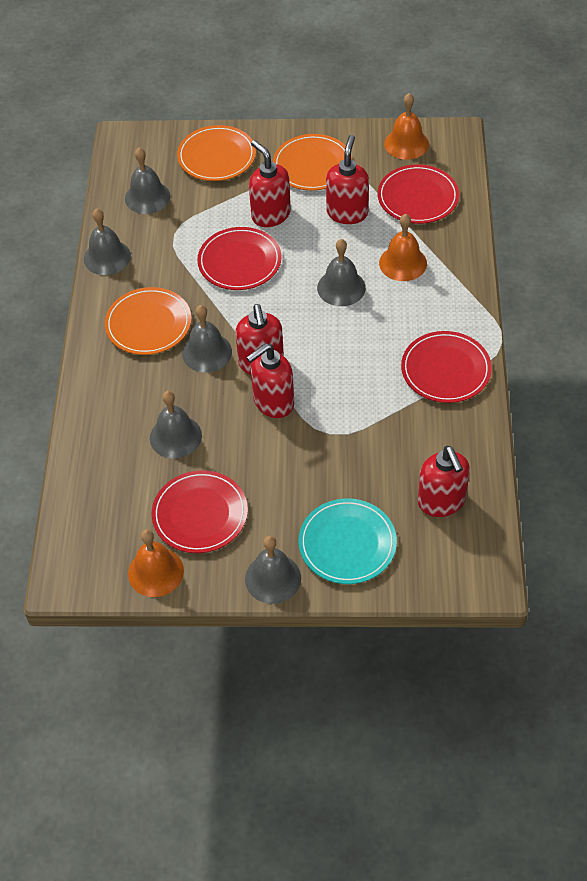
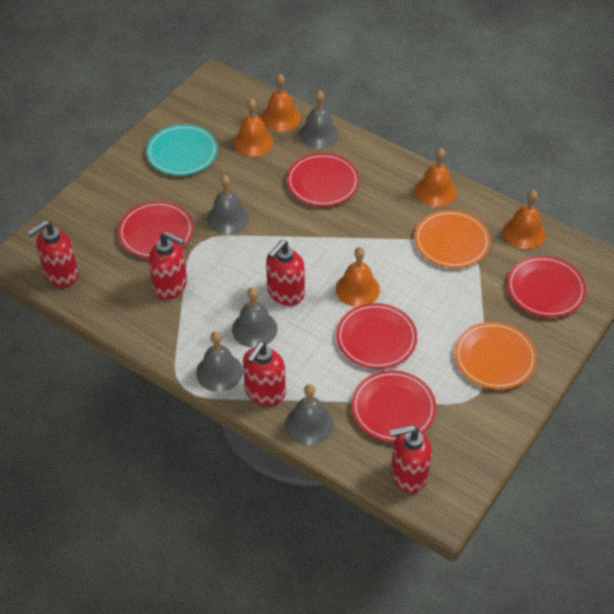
grey bell: [84,208,131,275] [125,148,170,214] [150,391,202,459] [182,305,232,372] [245,536,301,604] [317,239,366,306] = 6 -> [196,331,243,392] [207,175,249,234] [232,287,278,348] [285,384,334,445] [299,90,339,148] = 5
orange bell: [128,529,184,597] [379,214,427,281] [384,93,429,160] = 3 -> [233,98,273,156] [261,74,301,131] [336,247,380,307] [415,148,456,207] [503,190,546,249] = 5
orange plate: [105,287,192,355] [177,125,256,181] [273,134,352,191] = 3 -> [414,210,491,268] [454,322,537,389] = 2
red plate: [152,470,248,553] [197,227,282,290] [378,165,459,224] [401,331,492,403] = 4 -> [118,201,194,258] [287,153,359,206] [336,303,417,369] [351,370,436,442] [507,256,586,317] = 5

